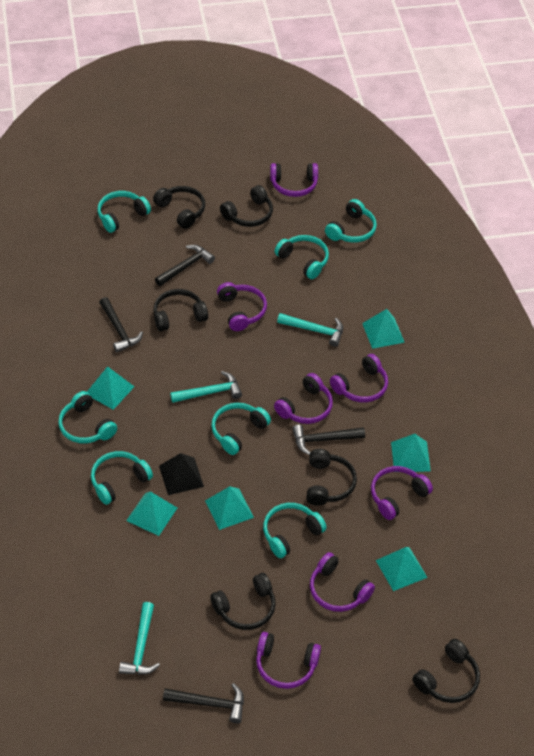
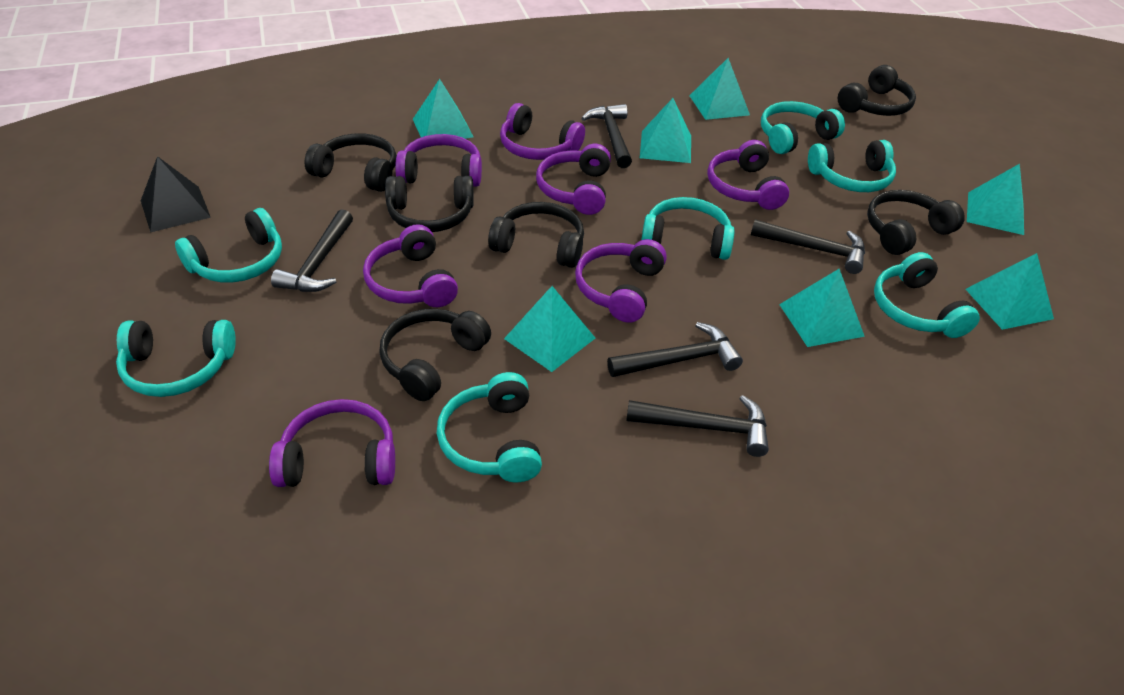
black hammer: [99,297,143,352] [155,245,215,286] [163,683,244,723] [292,425,365,455] = 4 -> [271,209,353,292] [581,104,632,168] [607,322,743,377] [626,395,769,457] [751,219,865,274] = 5
turquoise hammer: [119,602,160,675] [170,371,242,403] [277,313,343,347] = 3 -> none = 0
turquoise pyramid: [87,366,134,410] [126,492,177,536] [205,486,254,530] [362,309,405,349] [376,547,428,591] [391,434,431,472] = 6 -> [413,79,474,139] [504,286,595,372] [640,98,691,163] [689,58,750,120] [779,269,865,347] [965,253,1054,330] [967,164,1024,235] = 7

